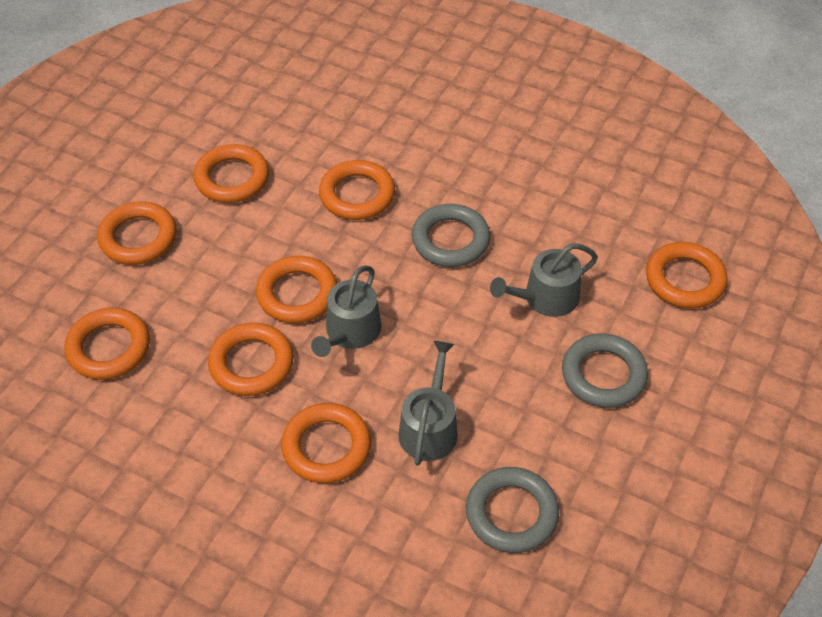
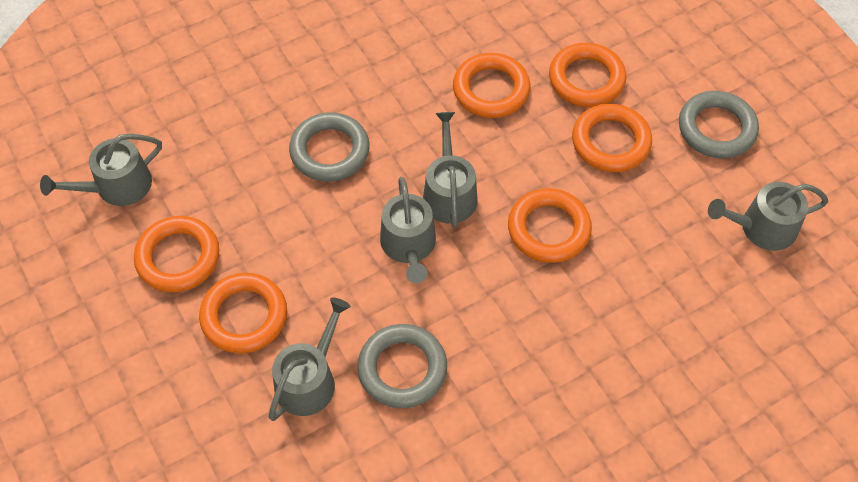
grey watering can: [311,265,381,357] [398,341,458,466] [490,243,598,317] = 3 -> [40,134,162,206] [268,297,351,421] [380,177,436,283] [423,112,477,228] [708,182,828,251] = 5
orange ring: [64,308,150,380] [97,202,177,265] [194,144,269,203] [208,323,293,396] [256,256,337,323] [281,403,371,483] [319,160,395,220] [646,242,728,309] = 8 -> [134,216,219,292] [199,273,287,354] [453,53,530,118] [508,188,592,263] [549,43,626,107] [572,103,652,172] = 6

